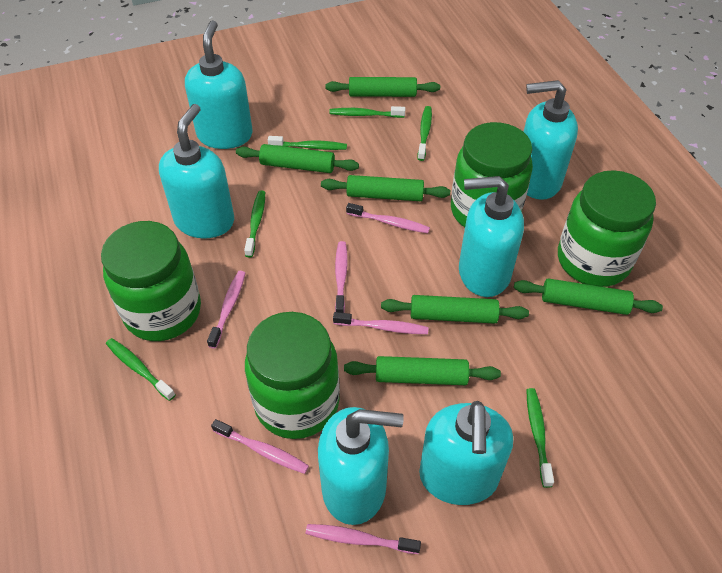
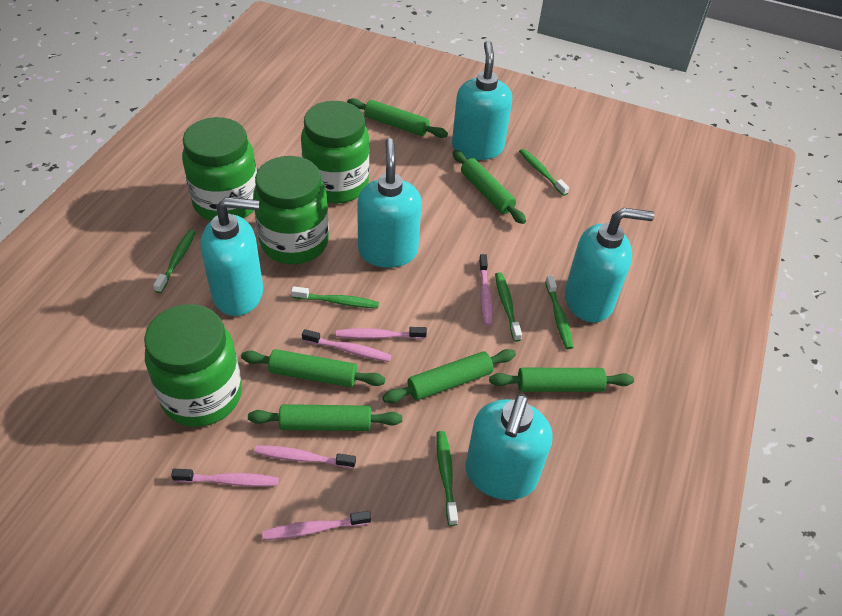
turquoise soap dispenser: [159,104,234,238] [185,20,252,149] [318,407,404,525] [419,401,513,505] [459,176,524,297] [524,80,578,200] = 6 -> [201,197,263,316] [357,138,422,268] [452,40,512,160] [465,394,553,500] [565,208,655,323] = 5

